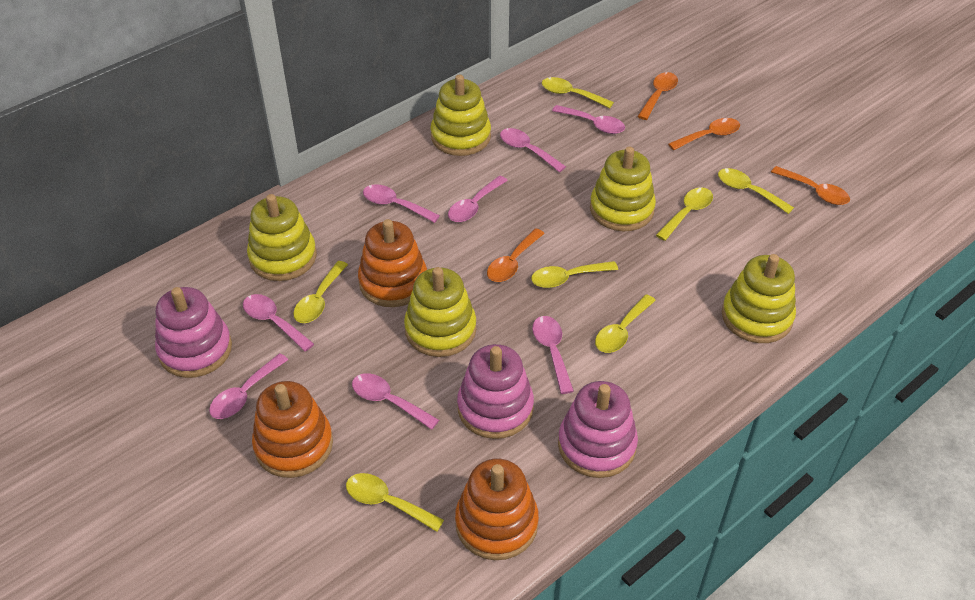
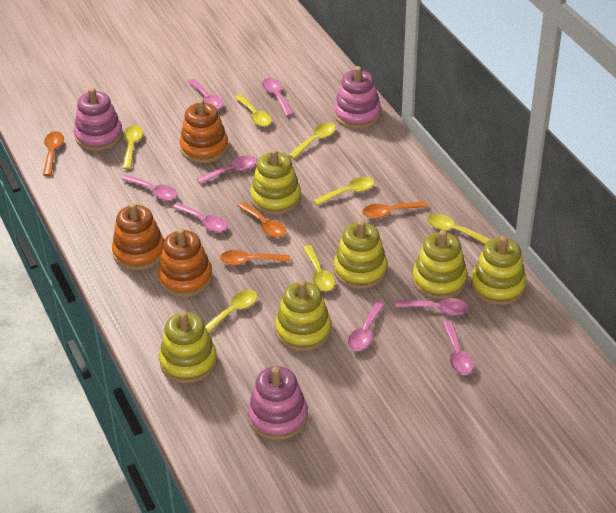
yellow stacking toy: [247,194,317,281] [404,267,476,357] [431,74,491,156] [590,146,656,232] [722,254,796,343] = 5 -> [159,312,217,383] [250,149,301,215] [275,280,331,351] [334,220,387,289] [413,230,467,299] [471,236,526,305] = 6

